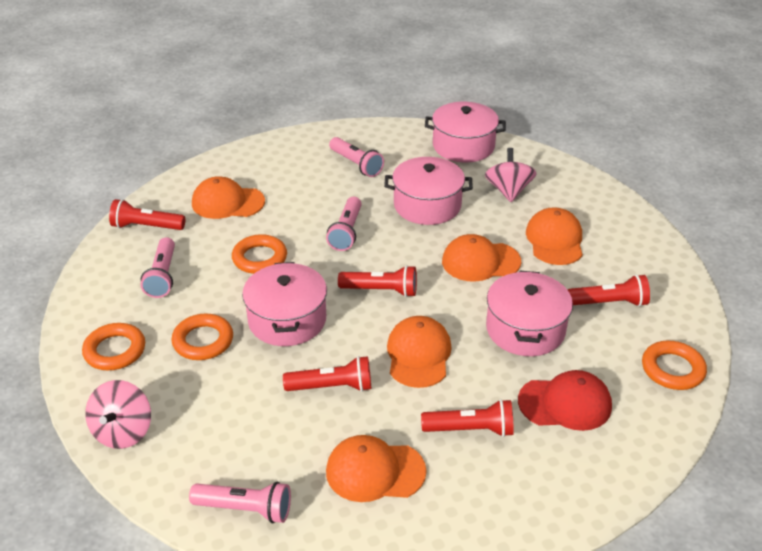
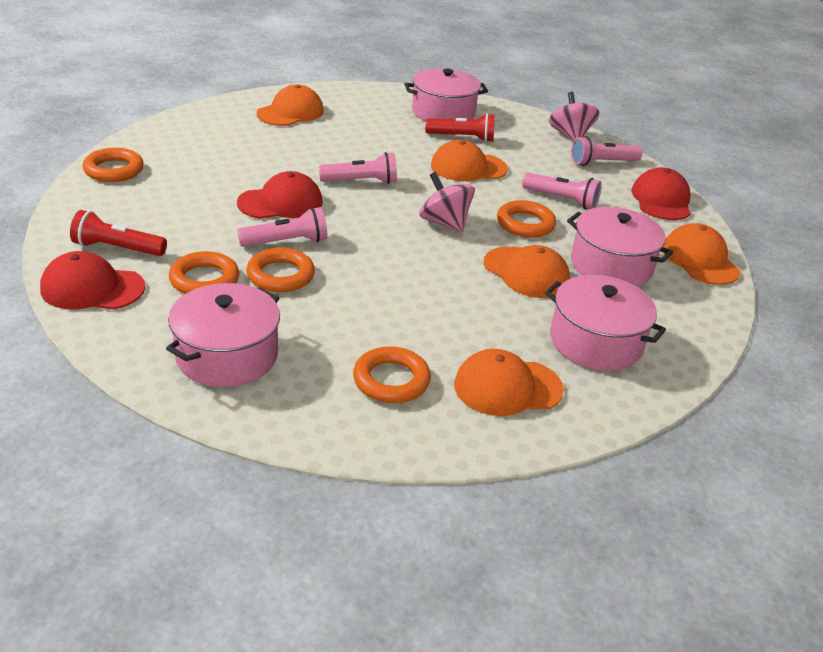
orange ring: [82,323,145,370] [171,314,233,360] [232,234,287,274] [642,341,707,390] = 4 -> [82,148,144,182] [169,251,239,294] [246,248,315,292] [353,346,431,403] [497,200,556,238] = 5
red cap: [518,370,612,431] = 1 -> [40,251,145,309] [237,171,323,219] [631,167,691,220] = 3
red flashlight: [109,199,185,230] [283,356,371,392] [338,265,417,297] [421,399,514,437] [568,274,650,307] = 5 -> [70,210,167,256] [425,113,495,142] = 2

